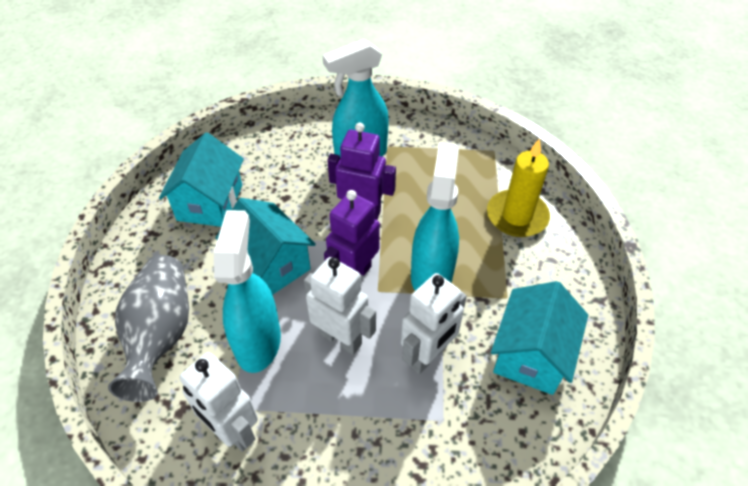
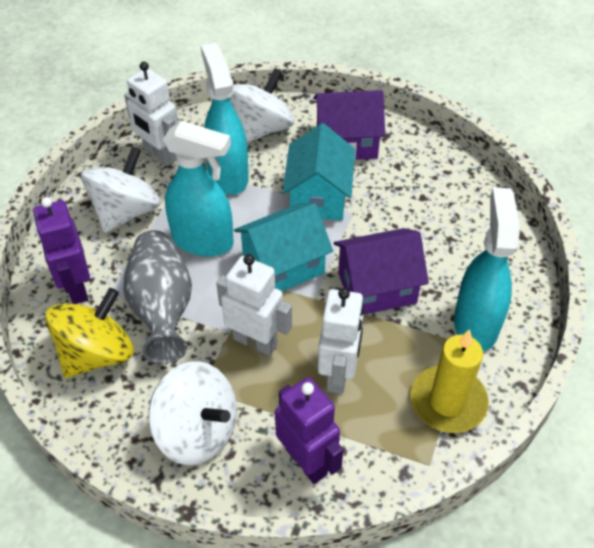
purple house: none = 0 -> [313,90,385,161] [334,228,429,315] = 2
turquoise house: [159,133,244,227] [216,198,316,295] [491,281,588,395] = 3 -> [234,203,333,291] [282,123,355,220] = 2
white spinning top: none = 0 -> [81,147,161,233] [148,361,237,465] [230,68,294,143] = 3
yellow spinning top: none = 0 -> [45,288,134,378] = 1

